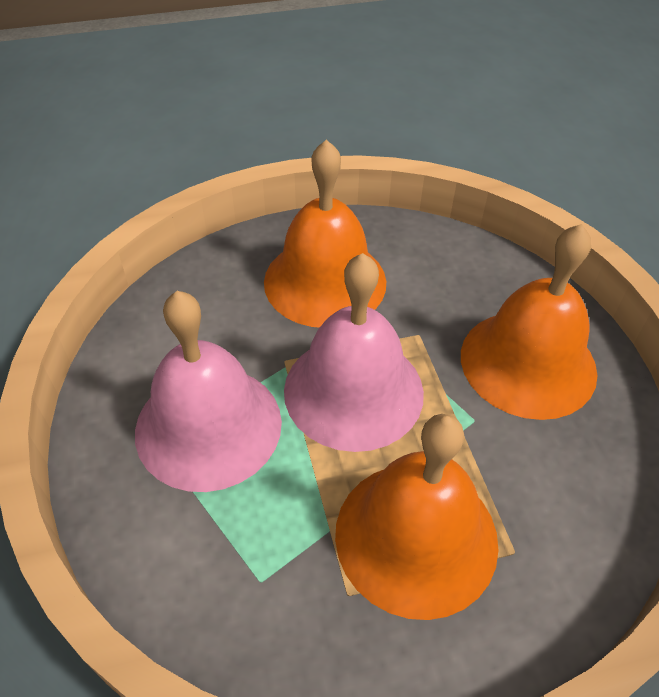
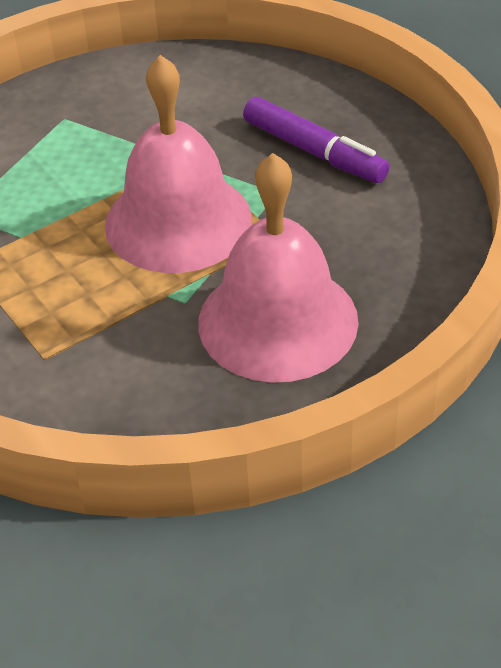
orange bell: [264,139,386,328] [335,414,499,620] [461,224,597,420] = 3 -> none = 0
purple marker: none = 0 -> [243,97,390,183] = 1

